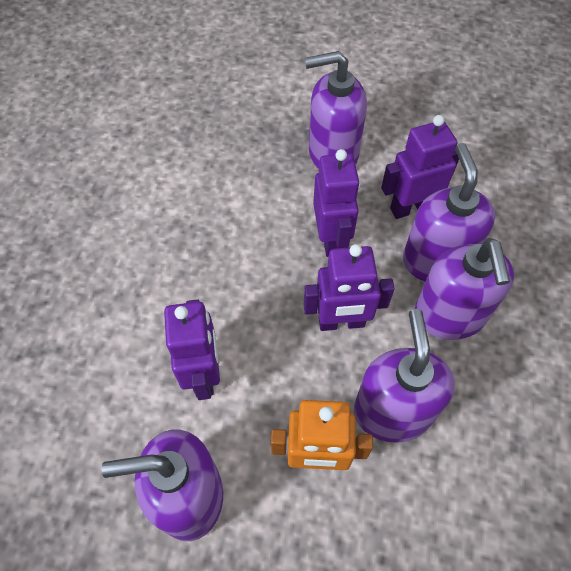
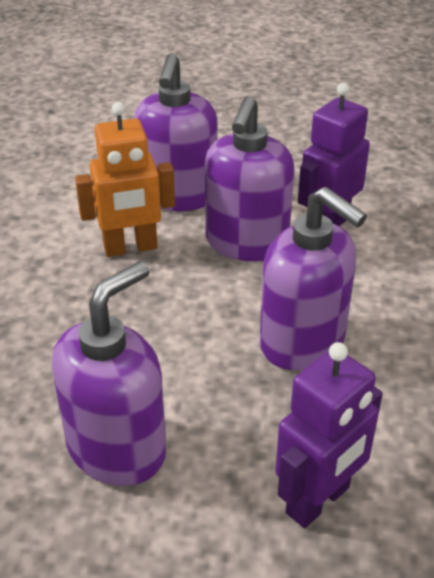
purple robot: [164,300,220,400] [304,244,395,331] [313,149,360,257] [381,115,459,219] = 4 -> [275,342,383,528] [298,83,370,226] = 2
purple soap dispenser: [101,429,223,541] [305,51,367,169] [354,309,455,443] [403,143,496,281] [415,238,514,340] = 5 -> [52,261,166,486] [134,54,217,211] [205,96,294,261] [260,187,367,370] = 4

